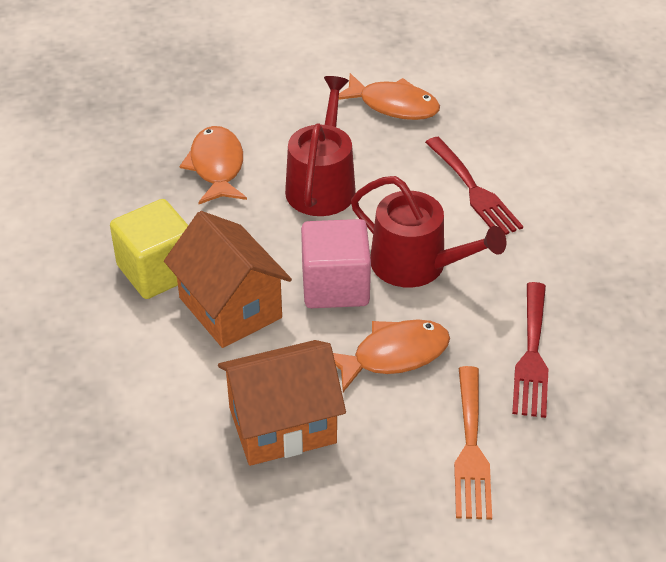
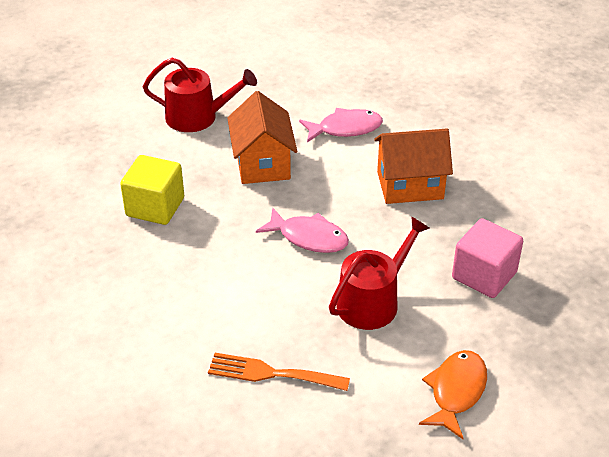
orange fish: [179,126,247,204] [333,319,450,392] [338,73,440,120] = 3 -> [419,350,487,439] = 1
pink fish: none = 0 -> [256,207,349,253] [299,108,383,143] = 2
red fork: [425,137,523,235] [512,282,548,418] = 2 -> none = 0

